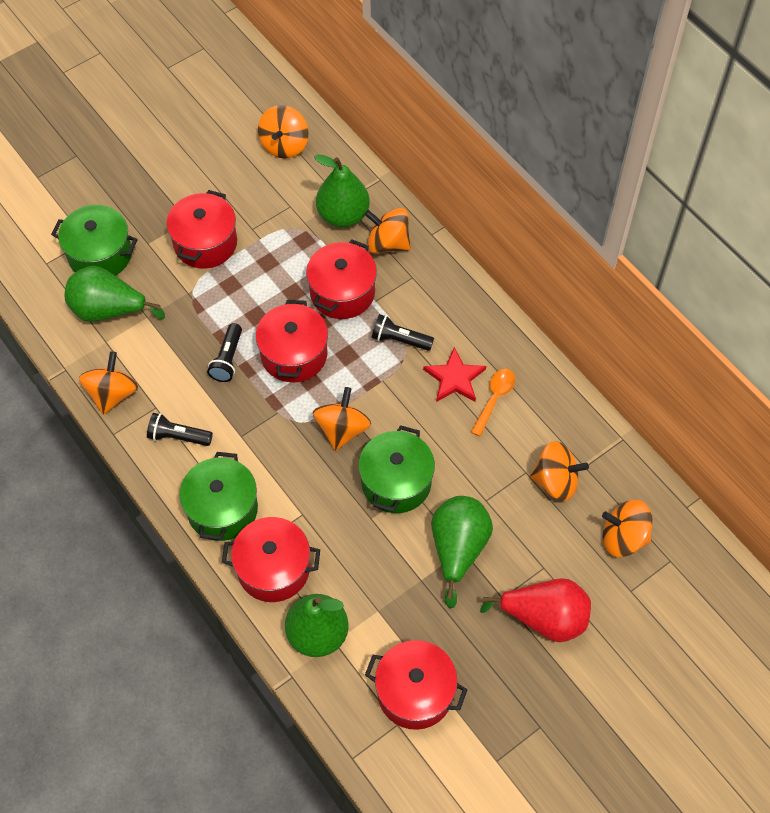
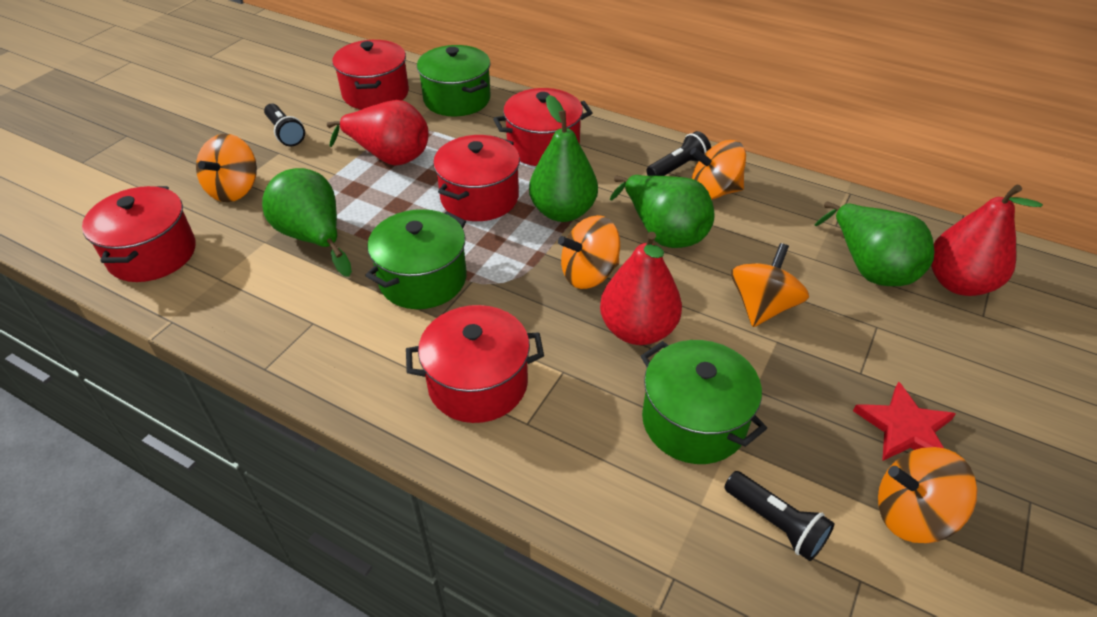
orange spinning top: [79,351,138,415] [258,105,308,159] [313,387,371,451] [365,208,411,254] [530,441,589,501] [602,500,652,557] = 6 -> [196,134,257,202] [558,215,620,289] [690,140,746,200] [731,243,809,327] [878,447,977,543] = 5
orange spoon: [471,369,515,437] = 1 -> none = 0
red pear: [480,578,591,642] = 1 -> [327,100,429,166] [600,232,682,345] [931,185,1043,296] = 3

